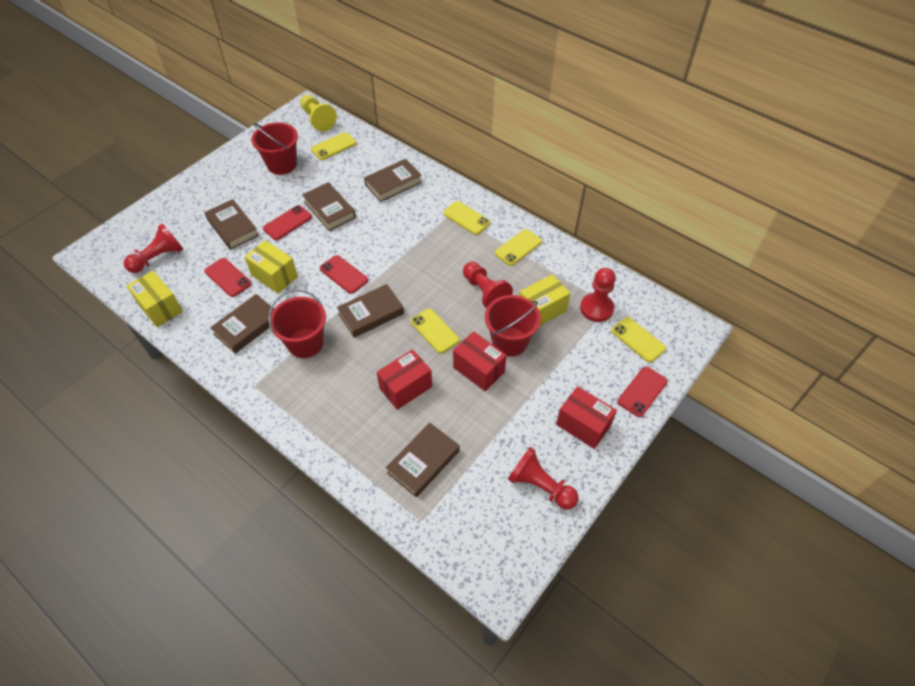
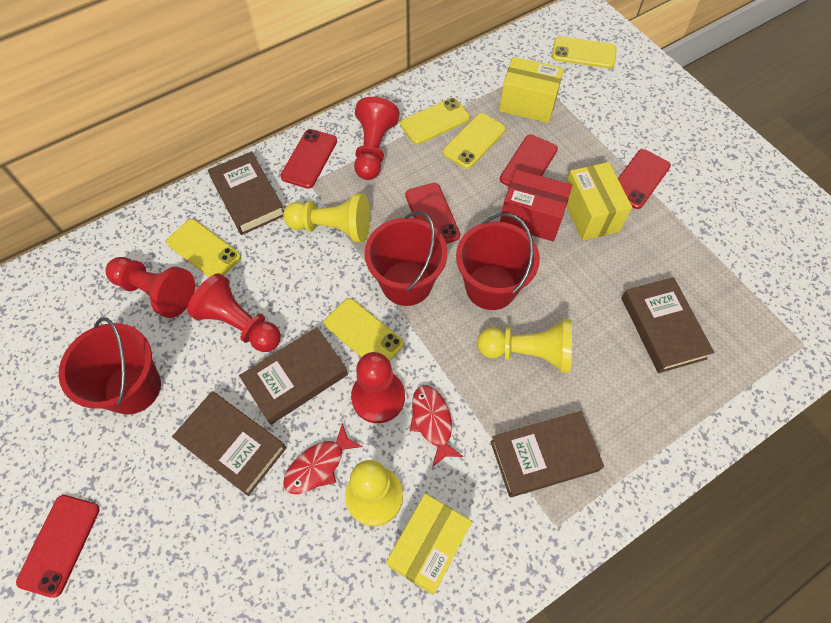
brown book: [204,199,259,250] [210,294,274,354] [302,182,356,231] [337,284,404,338] [364,159,422,202] [386,423,460,497] = 6 -> [172,391,286,496] [208,151,284,235] [239,327,348,425] [490,411,604,497] [622,277,714,373] = 5
red box: [377,349,432,410] [453,331,507,391] [556,386,617,449] = 3 -> [500,169,572,241] = 1
red fish: none = 0 -> [283,423,363,494] [410,385,463,467] = 2
red phone: [204,258,252,297] [263,205,312,240] [320,255,368,294] [617,367,668,417] = 4 -> [16,495,100,598] [280,129,337,189] [405,183,460,244] [500,135,558,186] [618,149,671,209] = 5
yellow pawn: [300,95,337,131] = 1 -> [283,193,370,242] [345,460,403,526] [477,319,572,373] = 3

